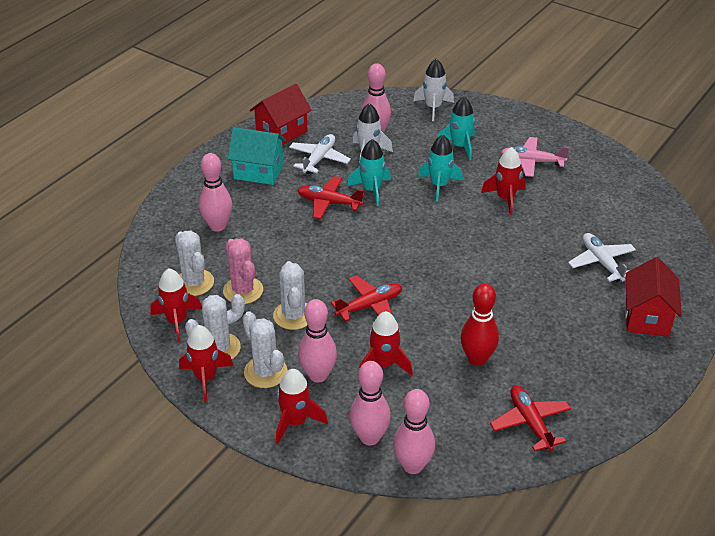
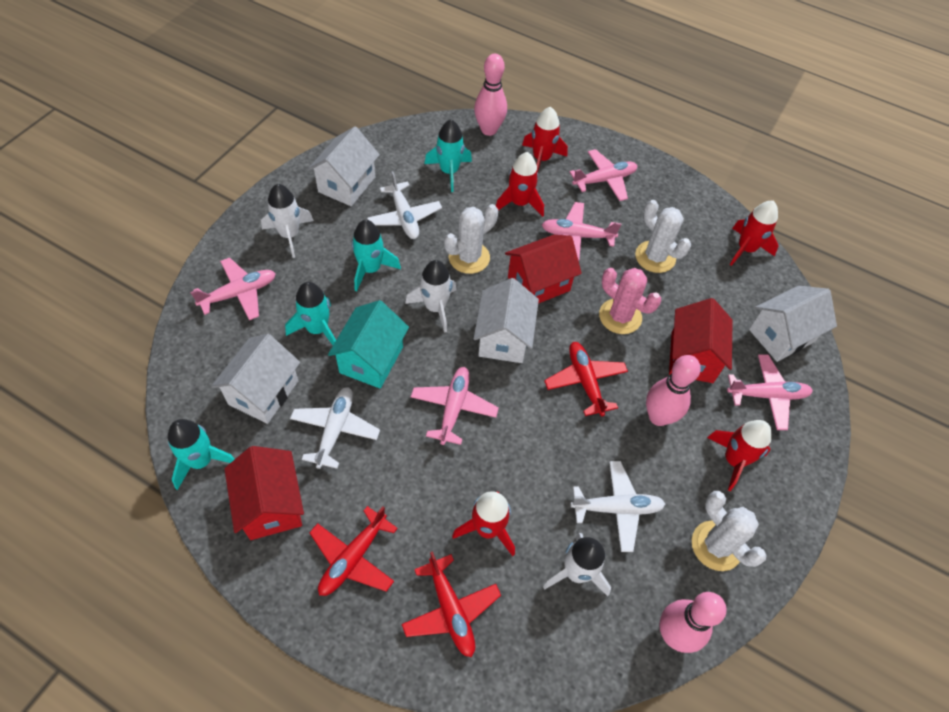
pink bowling pin: [199,153,232,232] [298,299,337,383] [350,361,391,445] [361,63,391,133] [393,389,435,474] = 5 -> [474,53,507,136] [646,355,701,426] [659,592,726,653] = 3
pink plane: [501,137,569,177] = 1 -> [190,258,276,320] [411,367,499,445] [542,202,622,261] [570,149,637,201] [727,354,813,430] = 5
red bowling pin: [461,283,499,366] = 1 -> none = 0
red house: [250,84,312,145] [625,257,682,337] = 2 -> [224,446,304,540] [505,235,582,304] [669,298,733,383] = 3
turquoise rocket: [347,139,391,206] [418,135,463,202] [437,96,475,161] = 3 -> [168,419,235,490] [285,282,336,345] [351,220,401,291] [425,119,472,192] = 4
white cactus: [175,231,214,296] [185,294,245,359] [243,311,287,388] [273,261,308,330] = 4 -> [444,204,498,274] [635,200,691,273] [692,491,767,571] = 3
white house: none = 0 -> [211,334,300,424] [308,126,380,206] [474,278,539,363] [749,286,837,362] = 4
white plane: [289,134,351,174] [568,233,636,282] = 2 -> [290,387,380,469] [367,171,442,239] [570,461,665,552] = 3
white rocket: [353,103,393,166] [413,59,454,121] = 2 -> [261,184,314,258] [405,260,456,333] [543,533,611,596] = 3

